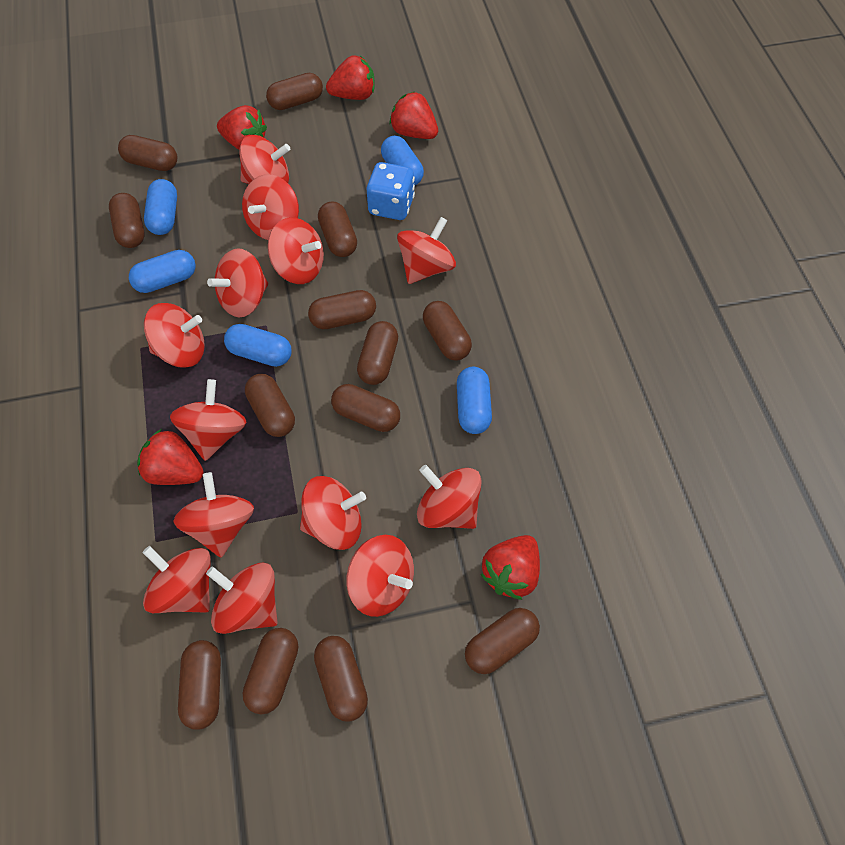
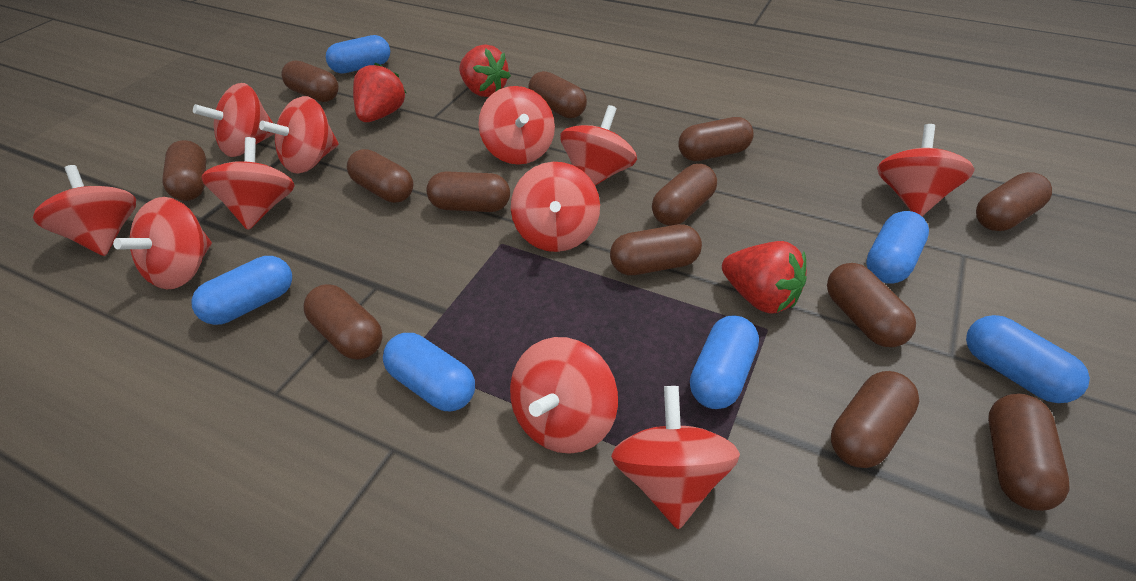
blue capsule: [129,250,196,293] [144,179,177,235] [224,324,292,367] [381,136,424,185] [457,367,492,434] = 5 -> [192,256,292,325] [326,35,390,74] [383,333,475,412] [690,316,759,409] [866,211,929,284] [966,315,1090,403] = 6
blue dice: [367,162,415,220] = 1 -> none = 0
red spinning top: [143,546,211,613] [144,303,205,368] [170,379,247,461] [173,472,254,558] [206,563,278,634] [207,248,268,318] [239,135,290,184] [242,174,299,240] [268,217,324,284] [300,476,366,550] [346,535,414,617] [397,217,456,284] [417,465,481,529] = 13 -> [33,165,136,256] [113,197,212,289] [193,83,275,157] [201,137,295,230] [259,96,339,174] [478,86,555,165] [510,337,618,454] [511,162,600,252] [560,105,637,186] [611,386,740,529] [877,124,975,216] = 11
red strawberry: [137,429,204,485] [217,105,267,150] [326,55,374,100] [389,92,438,139] [480,535,540,600] = 5 -> [353,63,406,122] [459,44,511,97] [722,241,807,314] = 3

